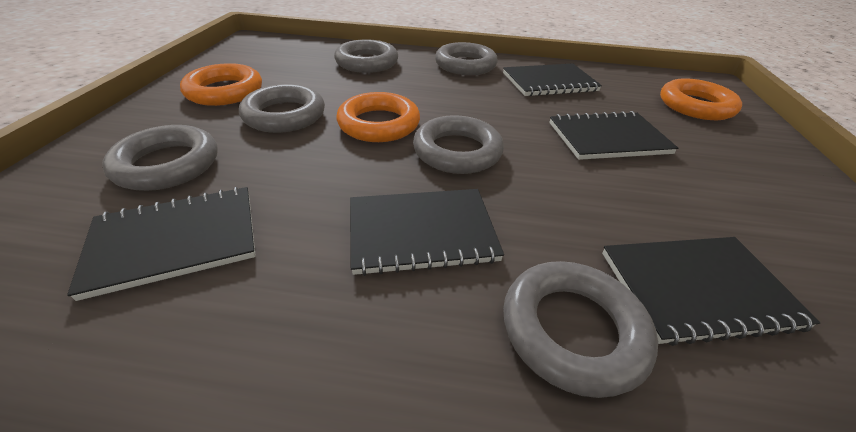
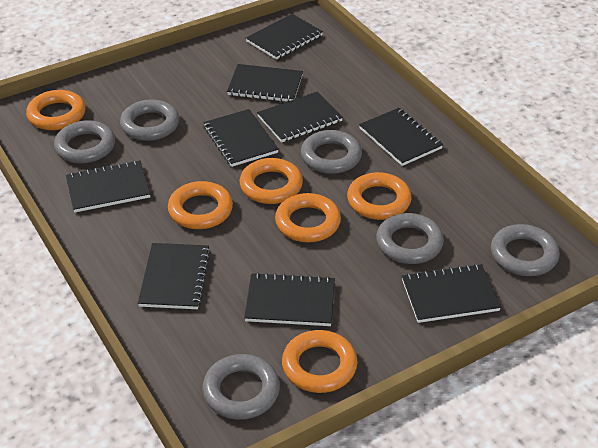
black notebook: [67,187,256,301] [350,189,504,276] [503,63,602,96] [549,111,678,160] [602,237,821,346] = 5 -> [66,160,150,213] [138,243,211,309] [203,109,279,167] [227,64,303,102] [244,272,335,326] [246,14,323,60] [257,91,343,143] [359,108,443,166] [402,264,501,323] = 9
orange ring: [180,63,262,106] [336,92,420,142] [660,78,742,120] = 3 -> [26,90,85,130] [168,181,233,229] [240,158,303,204] [275,193,341,242] [282,330,358,393] [347,172,412,220] = 6

